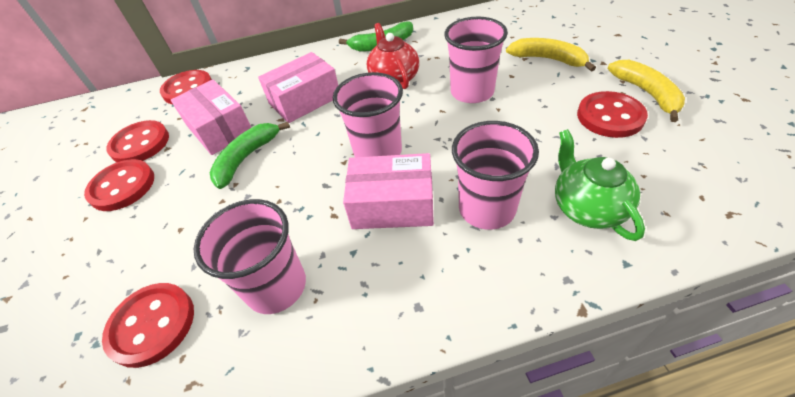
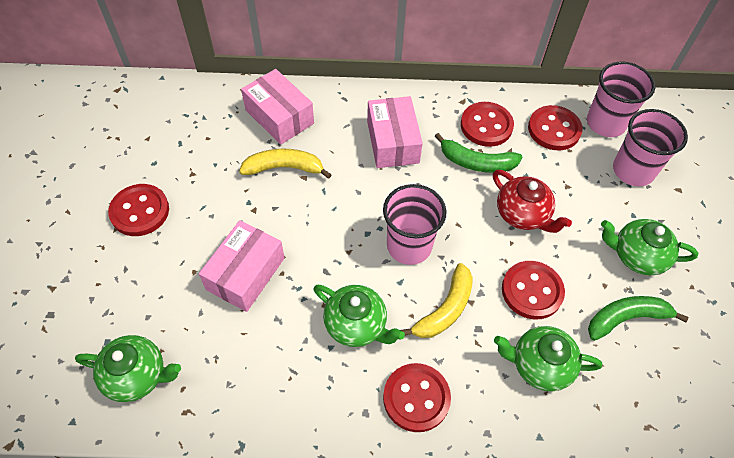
green teapot: [555,129,645,241] = 1 -> [75,335,181,402] [314,285,405,347] [494,326,602,391] [601,219,698,275] = 4
pink cup: [194,199,306,314] [333,72,403,157] [444,17,508,103] [452,121,539,230] = 4 -> [383,184,447,265] [587,62,655,137] [613,109,688,187] = 3

